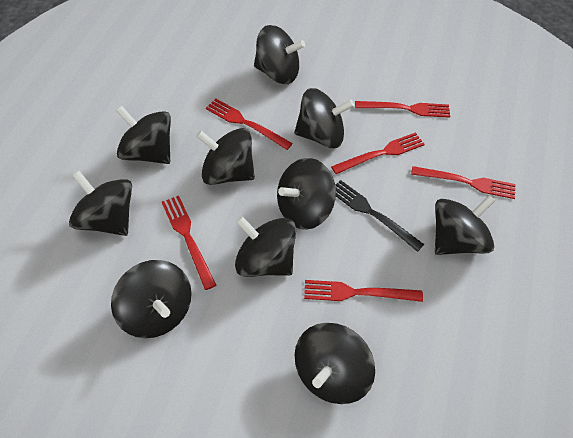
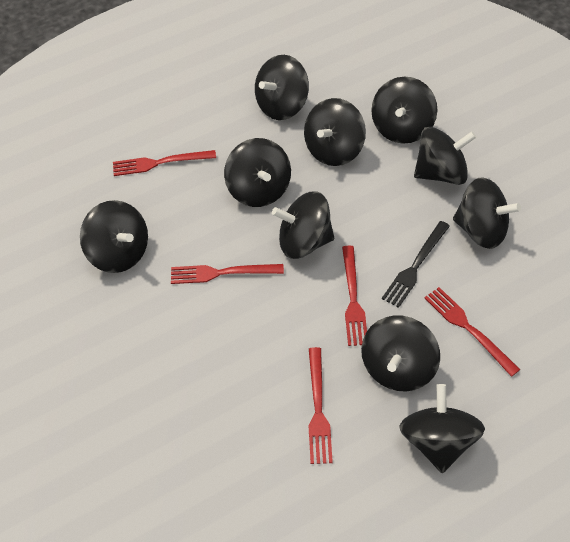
red fork: [162,196,216,290] [206,98,293,150] [304,280,423,302] [331,132,425,174] [355,101,451,118] [411,166,515,199] = 6 -> [113,150,216,176] [171,264,284,284] [309,347,333,464] [342,246,367,346] [425,287,520,377] = 5

